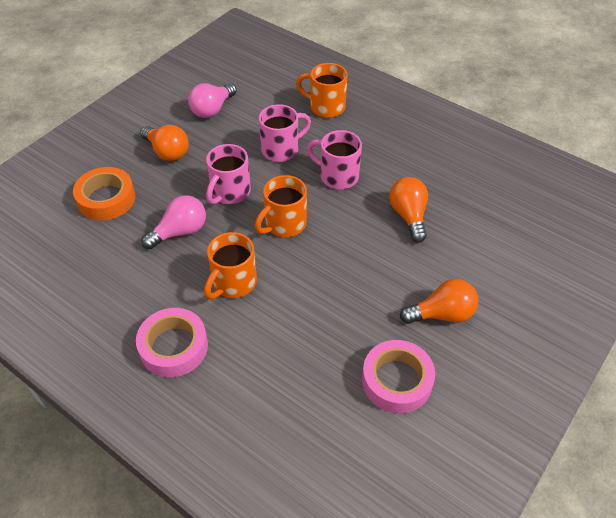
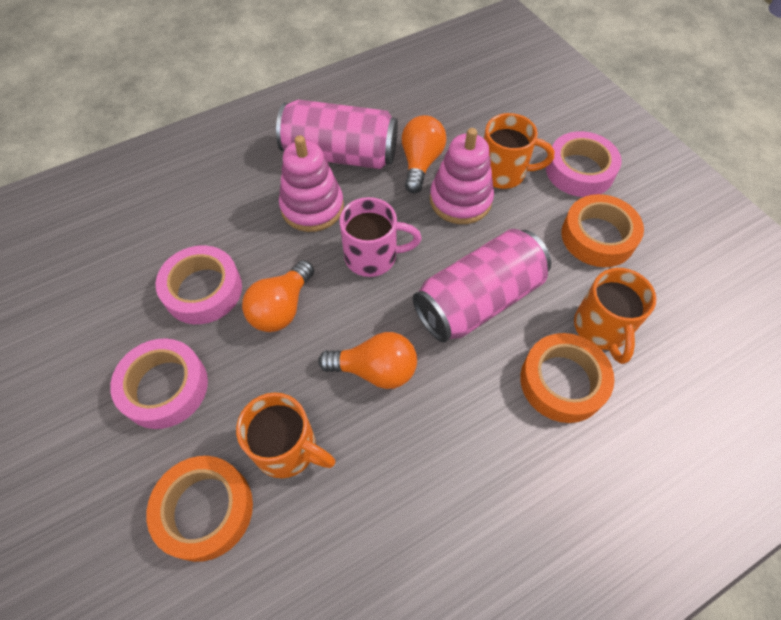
orange tape: [73,167,135,221] = 1 -> [146,456,253,562] [520,333,614,423] [561,194,644,267] = 3
pink can: none = 0 -> [276,100,398,169] [413,229,551,342] = 2
pink light bulb: [141,195,206,249] [188,83,237,118] = 2 -> none = 0
pink mug: [206,144,251,205] [259,104,311,162] [307,130,362,189] = 3 -> [339,197,422,277] = 1
pink stacking toy: none = 0 -> [279,135,344,232] [430,128,494,224] = 2
pink tape: [136,308,208,377] [362,340,435,413] = 2 -> [110,338,208,429] [156,245,242,324] [546,131,621,197] = 3

